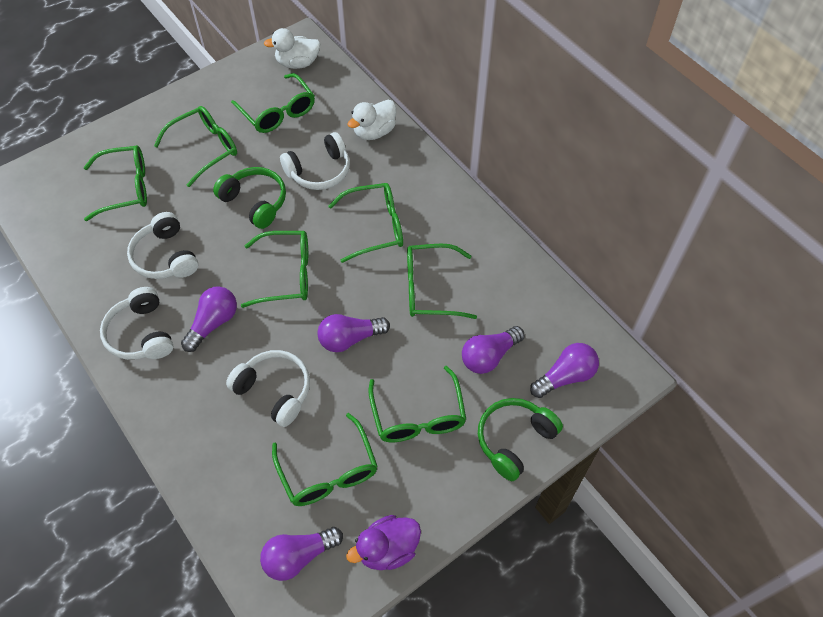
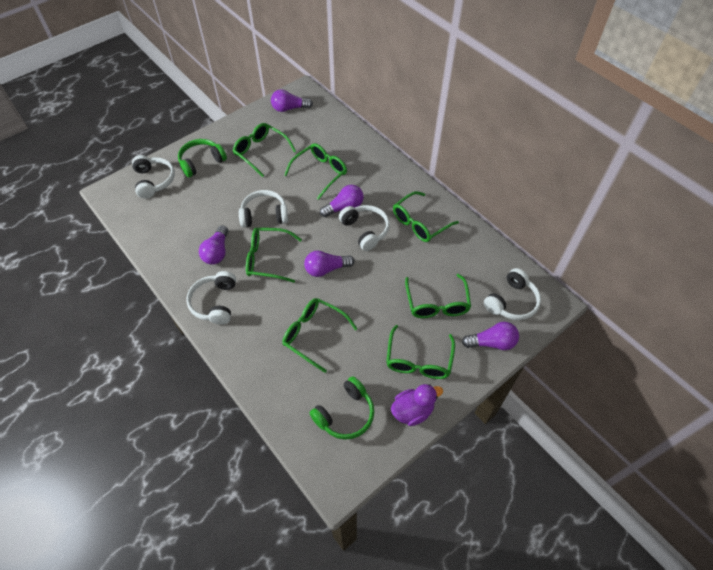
green glasses: [84,145,147,221] [154,106,237,187] [231,73,315,133] [241,231,308,308] [272,413,377,506] [328,183,403,263] [368,366,466,442] [407,244,477,319] = 8 -> [233,123,296,177] [246,228,302,283] [282,298,357,373] [284,143,347,200] [386,325,455,379] [393,191,459,242] [405,274,471,318] = 7
white duck: [264,28,321,69] [347,100,396,140] = 2 -> none = 0
white headphones: [100,287,173,360] [127,212,198,279] [226,350,310,427] [280,132,350,190] = 4 -> [132,155,175,198] [186,271,236,325] [239,190,288,227] [339,205,390,251] [484,268,541,320] = 5

